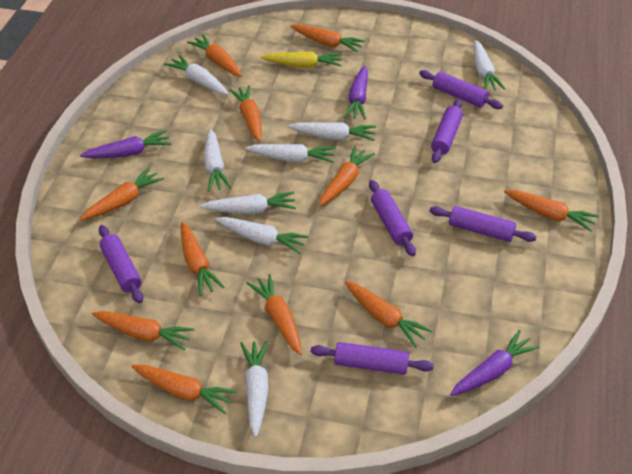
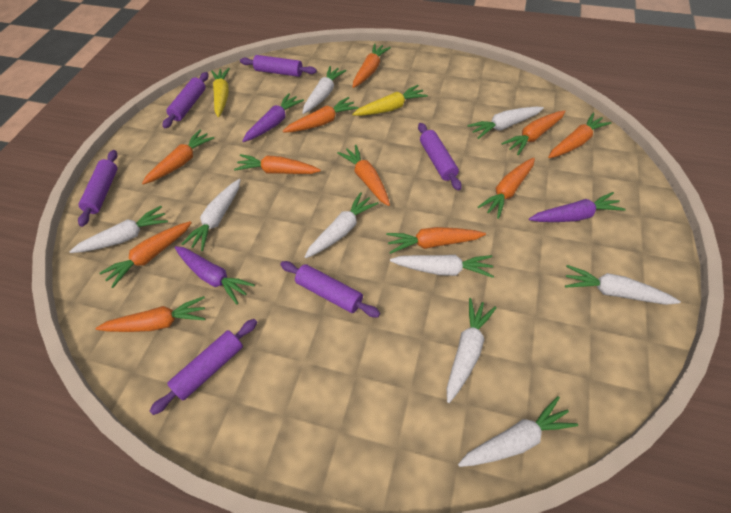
white carrot: [164,55,229,95] [200,192,296,214] [204,129,232,192] [215,217,309,254] [240,341,269,437] [245,144,336,163] [288,122,376,141] [474,40,505,90] = 8 -> [69,206,168,253] [182,179,241,251] [302,66,347,114] [305,192,379,258] [390,255,494,278] [447,298,497,403] [458,396,578,467] [467,107,544,139] [565,265,681,305] = 9
yellow carrot: [261,51,342,68] = 1 -> [211,68,230,117] [352,85,428,116] = 2

